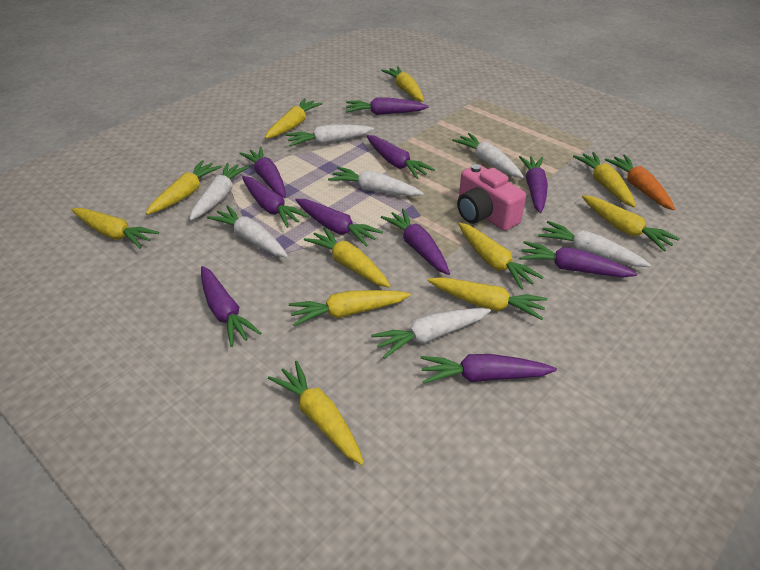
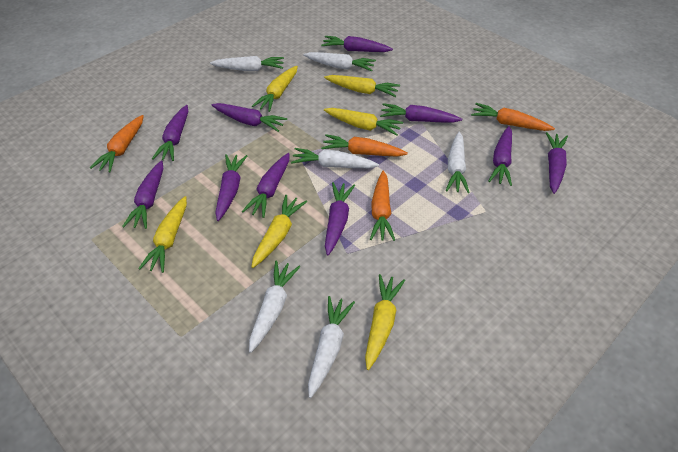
orange carrot: [605,155,675,210] = 1 -> [90,115,144,173] [321,134,408,157] [370,171,395,241] [471,103,555,131] = 4
pink camera: [457,164,526,231] = 1 -> none = 0
white carrot: [189,162,249,220] [207,205,288,258] [286,125,374,147] [328,167,424,196] [371,308,491,359] [452,133,524,178] [538,221,651,267] = 7 -> [210,56,284,71] [249,261,300,353] [291,148,379,168] [303,52,376,71] [308,296,355,398] [446,132,470,193] = 6
yellow carrot: [71,208,159,249] [146,160,222,215] [265,98,323,139] [268,361,364,465] [289,290,411,326] [304,227,391,288] [381,66,424,102] [427,277,547,320] [458,222,543,290] [573,152,636,207] [582,195,680,252] = 11 -> [138,196,187,273] [251,195,307,268] [252,66,298,112] [324,75,400,97] [324,108,403,136] [365,274,405,370] = 6

